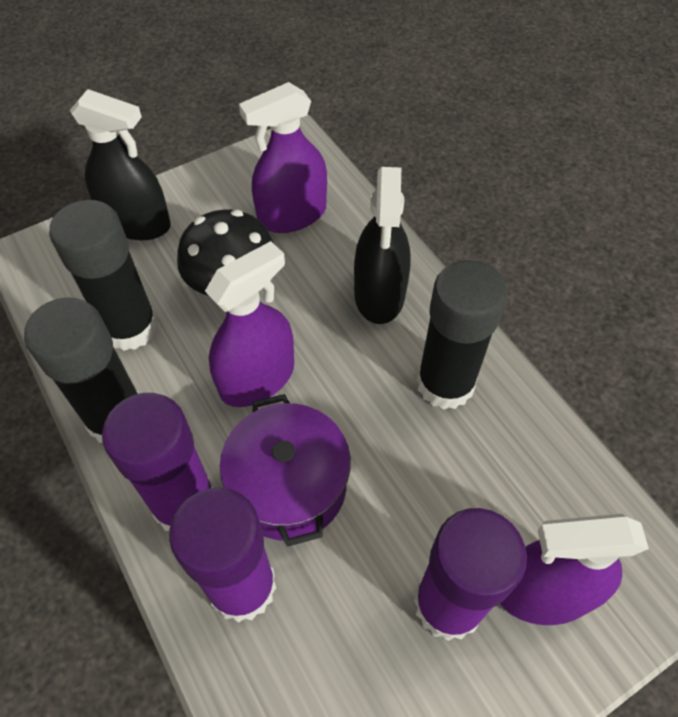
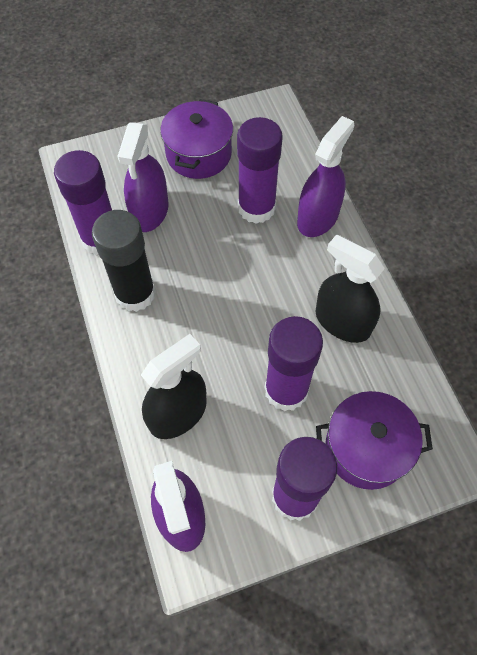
black glue stick: [24,297,139,443] [49,200,158,351] [417,260,508,410] = 3 -> [92,210,156,312] = 1
black mushroom: [177,209,274,296] = 1 -> none = 0
purple glue stick: [102,393,213,531] [169,487,276,623] [414,508,527,641] = 3 -> [54,150,112,255] [237,117,283,224] [265,316,323,411] [272,437,337,521] = 4
purple pot: [220,394,351,547] = 1 -> [160,99,233,179] [316,391,433,490] = 2

